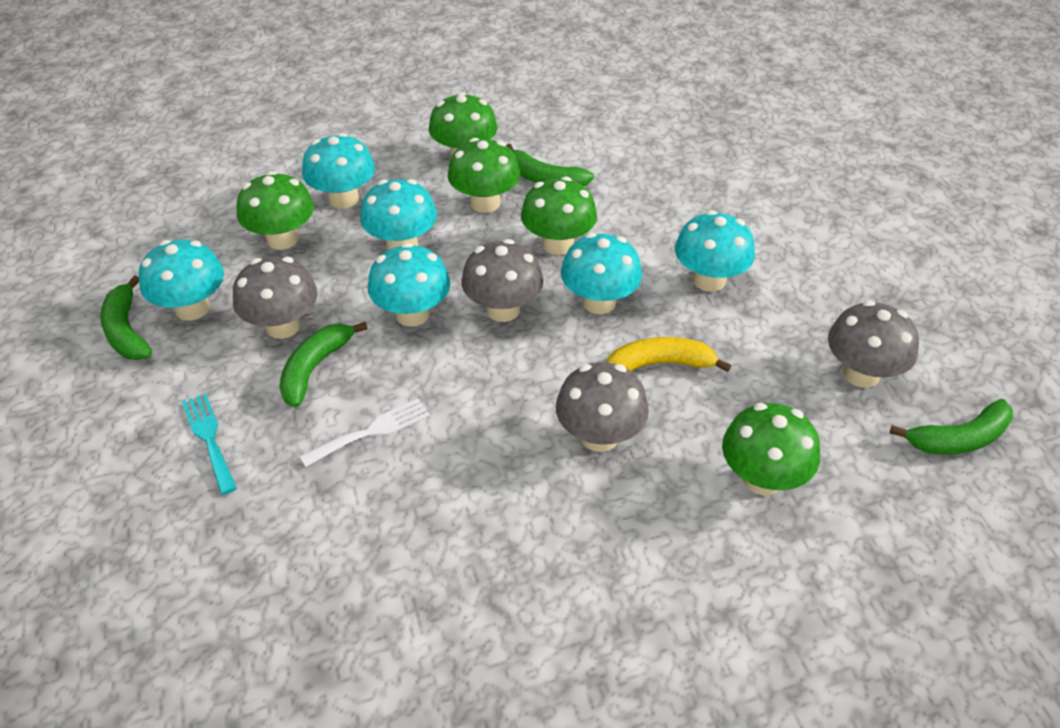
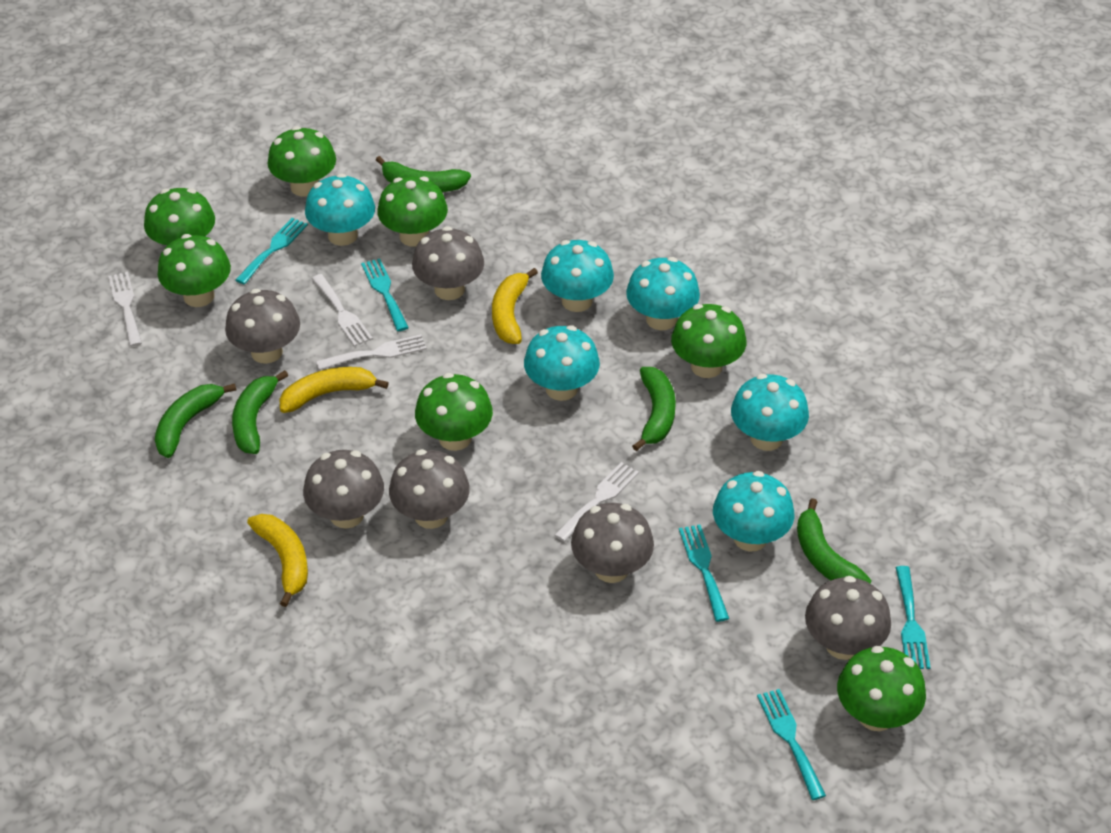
green banana: [100,275,152,360] [280,322,368,407] [506,144,594,186] [890,399,1013,455] = 4 -> [155,383,236,458] [232,370,288,454] [376,156,471,192] [632,367,676,451] [797,498,871,584] = 5
green mushroom: [237,171,314,250] [429,92,498,157] [447,138,520,213] [521,177,597,255] [722,403,820,495] = 5 -> [144,188,215,245] [158,234,231,307] [267,126,336,197] [377,176,448,247] [415,373,493,451] [671,304,746,378] [837,646,926,731] = 7
grey mushroom: [233,257,317,339] [461,239,543,322] [556,362,649,452] [828,300,919,388] = 4 -> [225,289,300,364] [303,450,384,529] [389,449,470,529] [412,226,484,300] [571,503,654,583] [805,576,891,660] = 6
turquoise fork: [182,393,237,495] = 1 -> [236,218,308,285] [361,258,409,331] [679,525,729,622] [757,689,826,800] [896,566,931,669] = 5
white fork: [299,399,430,467] = 1 -> [108,272,142,347] [312,274,373,347] [316,334,427,370] [554,462,639,542] = 4
yellow banana: [607,337,731,372] = 1 -> [247,514,308,607] [279,367,389,413] [492,268,538,344] = 3

